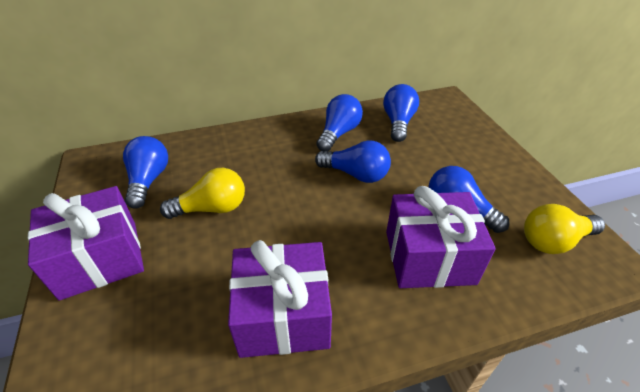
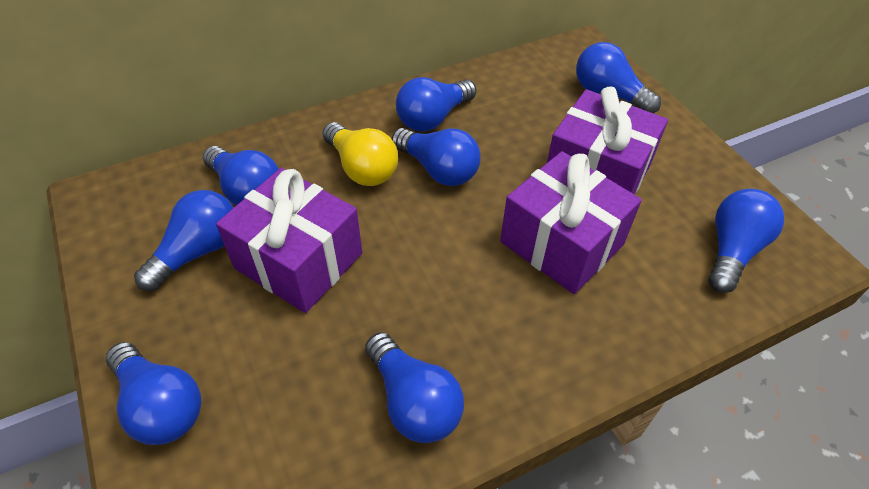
blue light bulb: [123,136,168,209] [315,140,391,183] [316,94,363,151] [383,84,419,142] [428,166,509,233] = 5 -> [106,342,202,445] [134,190,233,291] [203,146,279,205] [365,332,464,443] [392,128,481,186] [396,77,476,132] [576,42,661,113] [708,189,784,293] = 8
yellow light bulb: [160,168,245,219] [524,204,605,254] = 2 -> [323,122,398,186] = 1

